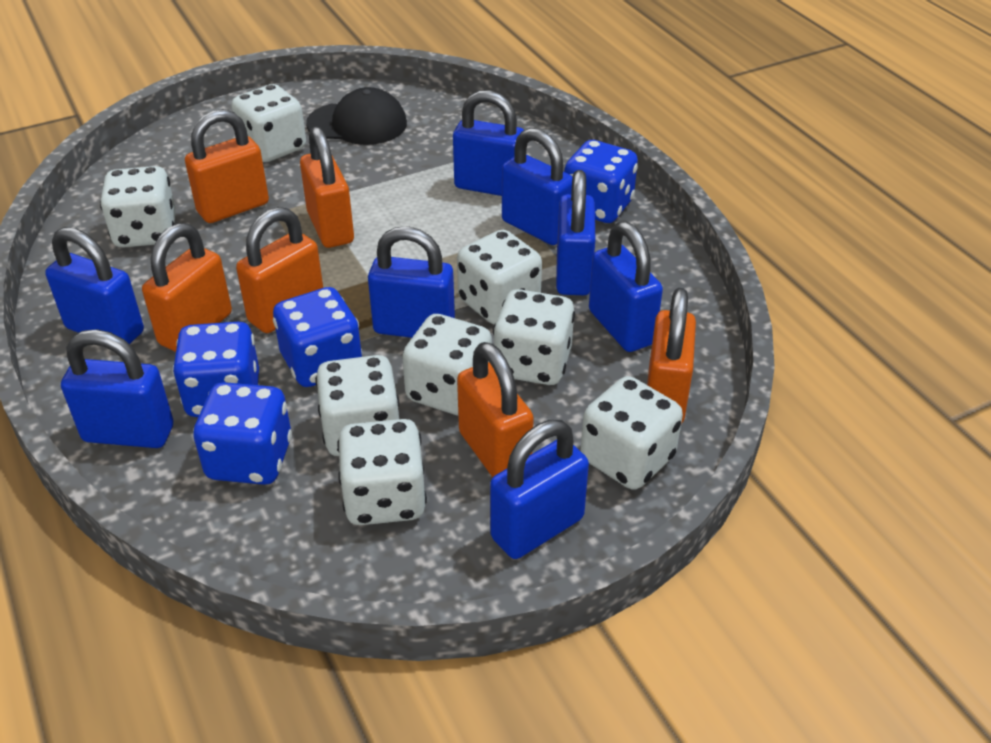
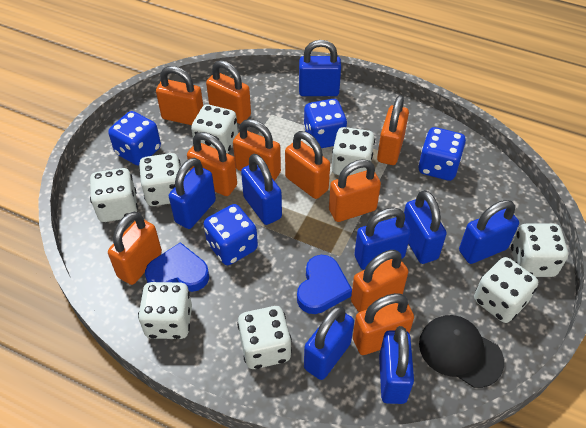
blue heart: none = 0 -> [145,242,209,292] [297,255,352,314] = 2
orange padlock: [142,223,232,352] [185,109,269,223] [236,207,323,333] [300,126,354,248] [457,342,534,477] [647,288,696,424] = 6 -> [108,212,162,285] [156,66,203,125] [187,132,237,196] [206,60,251,124] [233,119,281,181] [285,131,330,199] [329,159,381,222] [351,250,408,312] [353,293,414,355] [377,95,409,165] = 10

